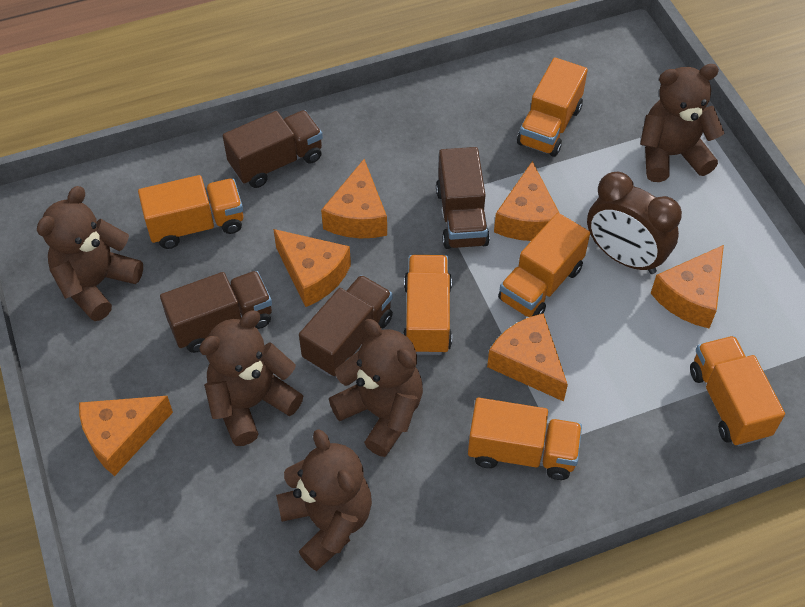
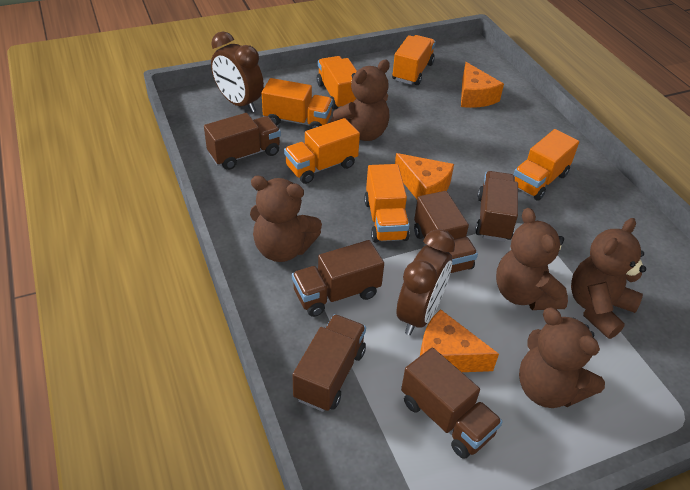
brown clock: [587,171,682,274] = 1 -> [211,32,264,112] [397,229,455,335] = 2
brown truck: [160,271,272,353] [223,110,323,188] [299,275,393,376] [436,147,490,249] = 4 -> [204,113,281,170] [292,240,384,317] [293,314,366,412] [401,347,503,459] [414,191,478,273] [475,171,518,242] = 6
orange cheese: [79,396,173,476] [273,229,351,307] [321,159,387,238] [487,313,568,402] [494,161,559,241] [651,245,724,328] = 6 -> [395,153,454,199] [420,309,499,372] [461,62,504,108] = 3

